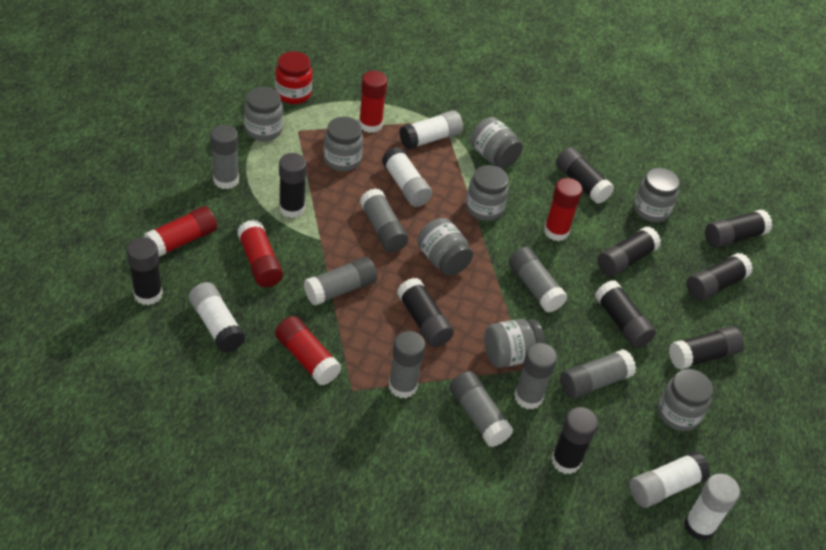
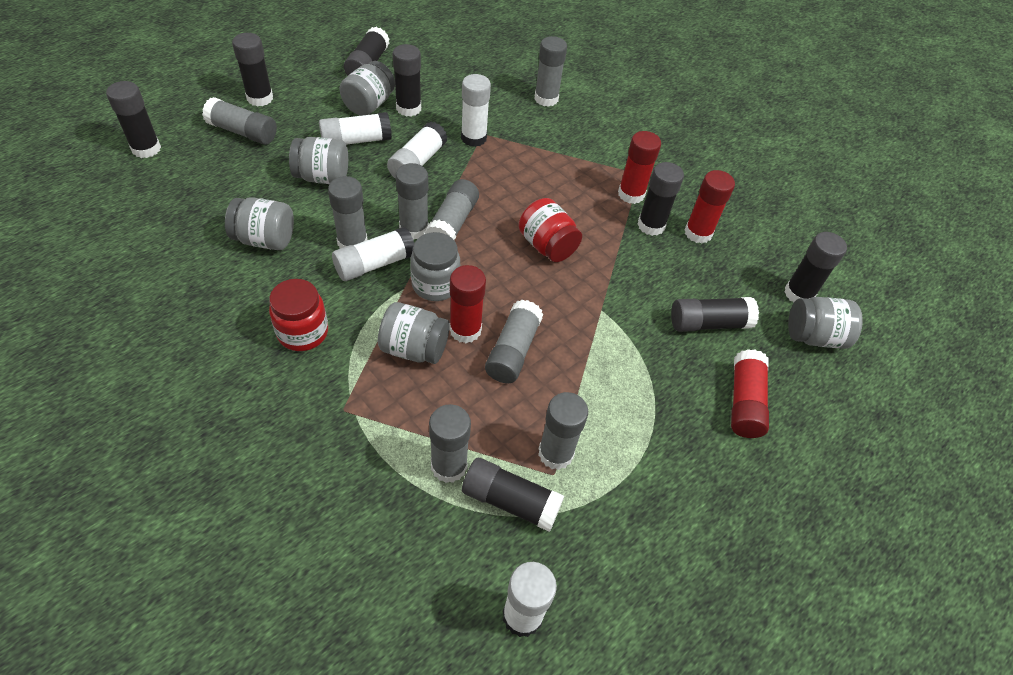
black glue stick: [127,237,163,305] [279,153,307,218] [397,278,454,347] [551,407,598,474] [556,147,614,204] [595,280,656,348] [597,226,661,277] [669,326,744,370] [687,253,753,301] [705,210,772,248] = 10 -> [106,81,161,158] [232,33,273,107] [344,27,389,76] [393,44,421,116] [462,458,564,532] [637,162,684,236] [671,297,759,332] [784,232,847,303] = 8
grey jar: [244,87,283,141] [323,117,363,172] [417,218,473,276] [466,165,509,221] [470,117,523,169] [485,319,545,368] [633,168,680,222] [658,369,713,431] = 8 -> [225,197,294,250] [289,137,348,184] [340,61,395,116] [378,302,450,364] [410,232,460,301] [788,297,863,349] = 6
red glue stick: [144,206,217,257] [237,220,283,287] [275,316,342,386] [359,71,388,133] [544,178,583,241] = 5 -> [449,265,486,343] [618,131,661,204] [685,170,735,244] [731,349,769,438] = 4
red jar: [275,51,313,104] = 1 -> [269,279,328,351] [519,198,582,262] = 2

